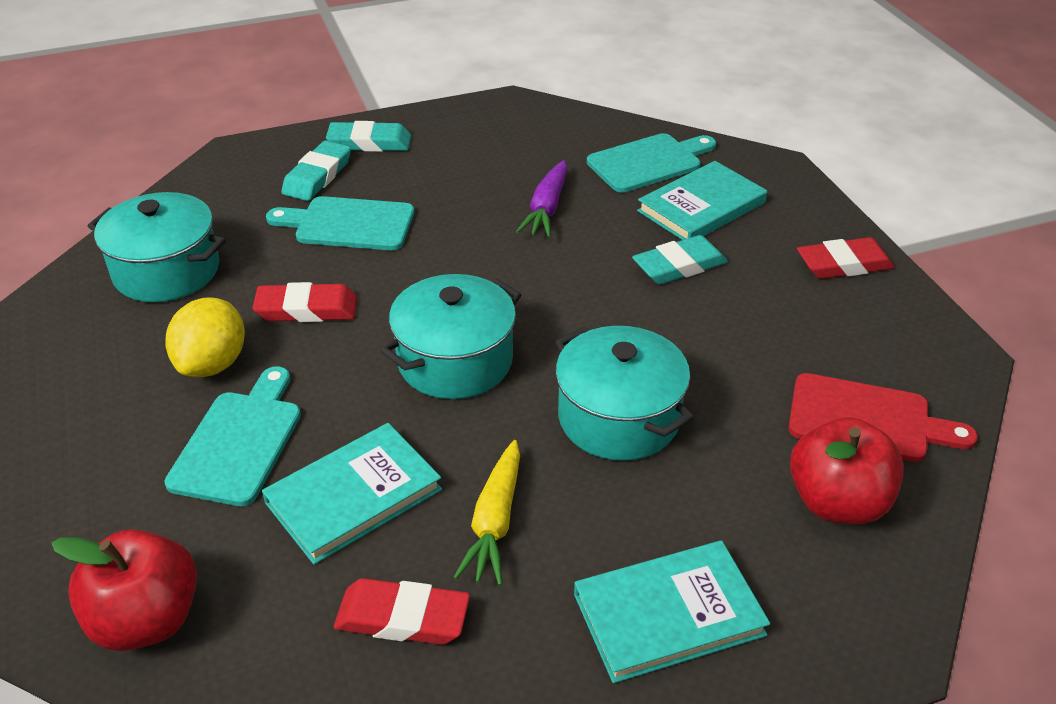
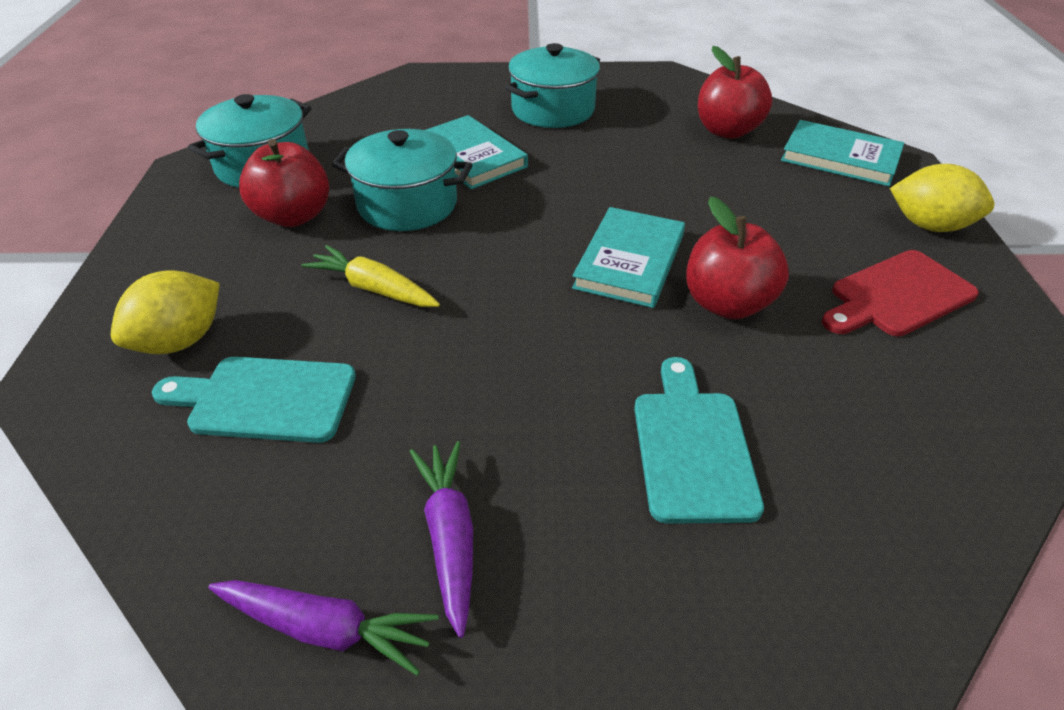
purple carrot: [516,160,568,238] = 1 -> [208,580,439,676] [409,441,473,638] = 2
red apple: [51,529,197,651] [790,417,904,524] = 2 -> [239,139,329,227] [686,196,789,319] [698,46,772,139] = 3
red eraser: [253,282,357,322] [334,578,470,645] [797,237,895,279] = 3 -> none = 0
turquoise cutting board: [165,366,301,506] [266,196,414,250] [587,133,716,193] = 3 -> [152,357,356,443] [634,357,764,524] = 2
turquoise eraser: [281,140,351,201] [326,121,411,152] [632,235,728,284] = 3 -> none = 0
yellow lemon: [165,297,245,377] = 1 -> [111,270,220,354] [890,164,994,232] = 2

